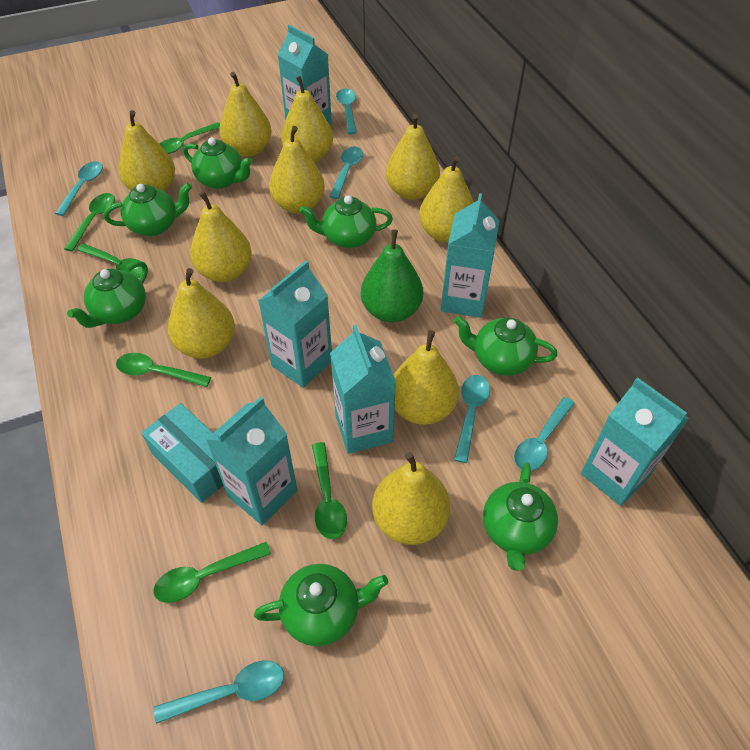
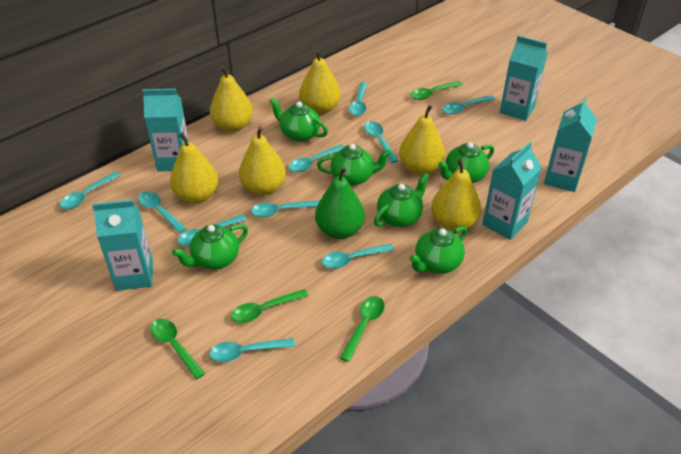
green spoon: [64,193,115,252] [77,244,142,278] [116,353,211,387] [153,542,271,603] [160,122,220,154] [312,442,347,539] = 6 -> [150,319,205,380] [231,289,308,323] [340,296,385,362] [410,81,463,100] = 4
green teapot: [67,261,148,328] [104,183,192,236] [183,137,253,189] [254,564,388,646] [300,196,393,248] [454,316,557,376] [483,462,558,571] = 7 -> [172,224,248,270] [269,97,328,142] [317,144,391,186] [374,173,429,227] [409,226,467,274] [438,142,494,183] = 6
turquoise box: [141,403,223,503] = 1 -> none = 0
turquoise carton: [206,397,297,525] [258,260,332,388] [278,25,332,125] [330,325,396,454] [441,193,500,318] [581,377,689,506] = 6 -> [92,200,153,291] [142,89,189,172] [482,142,542,240] [500,35,547,121] [544,97,597,192] = 5
turquoise spoon: [55,161,103,216] [154,660,284,724] [329,147,363,199] [336,88,357,134] [454,375,490,463] [514,397,575,471] = 6 -> [60,172,121,209] [138,191,187,234] [178,214,247,247] [209,338,295,362] [251,200,320,217] [289,144,344,172] [322,244,394,269] [349,82,367,116] [364,121,398,163] [442,95,495,114] = 10
yellow pear: [119,110,175,192] [168,268,235,359] [190,191,252,282] [219,72,271,157] [269,126,325,214] [281,76,333,163] [372,452,450,545] [386,114,440,200] [394,330,459,425] [419,156,474,243] = 10 -> [170,133,218,203] [210,66,253,132] [239,127,286,196] [299,50,341,115] [399,105,445,175] [431,159,481,231] = 6

